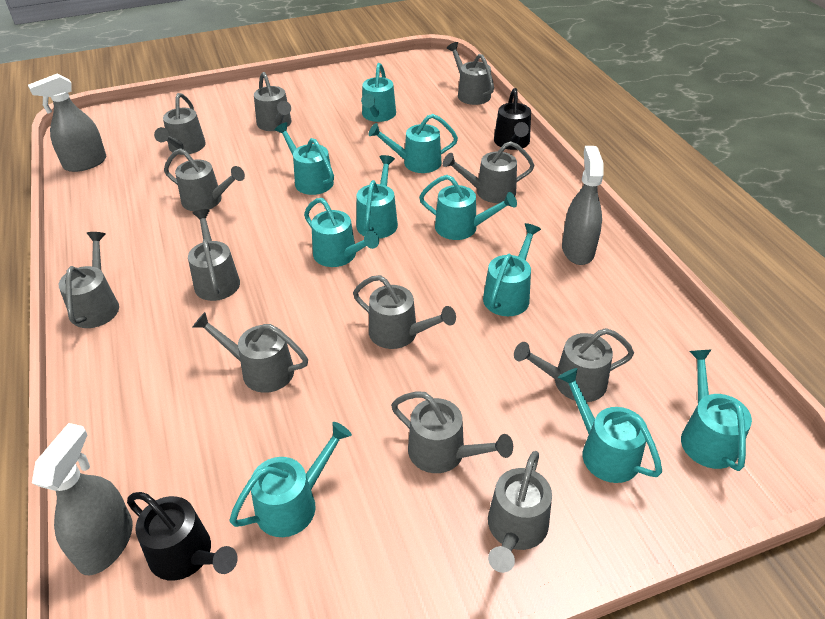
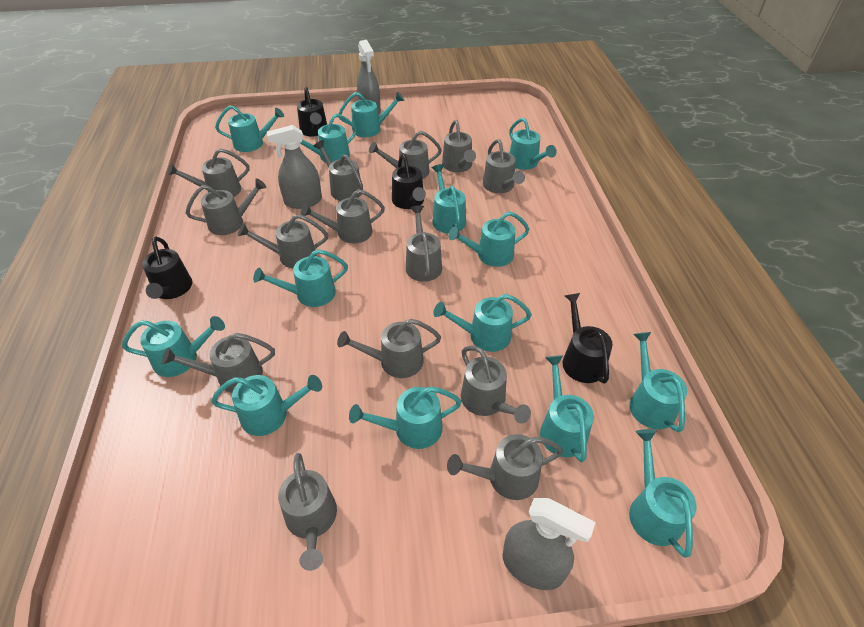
black watering can: [127,492,238,581] [494,88,531,150] = 2 -> [142,237,192,299] [297,87,327,136] [392,154,426,209] [563,293,613,383] = 4
grey watering can: [59,232,119,328] [154,93,206,155] [164,148,245,211] [188,209,240,301] [193,312,308,393] [254,72,291,131] [353,275,456,349] [391,391,513,473] [443,141,535,203] [447,42,494,105] [488,451,552,573] [514,328,634,402] = 12 -> [162,333,275,393] [167,148,249,197] [186,178,267,235] [238,214,328,268] [278,453,337,571] [301,189,385,243] [313,140,363,201] [337,319,441,378] [369,131,442,179] [406,205,442,282] [442,120,476,172] [447,434,563,500] [461,346,531,424] [483,139,525,193] = 14
turquoise watering can: [229,422,352,537] [275,122,334,195] [304,198,379,267] [356,155,398,239] [361,63,396,122] [368,114,458,173] [419,175,517,240] [483,223,541,316] [558,368,662,483] [681,349,752,471] = 10 -> [122,316,225,377] [211,375,322,436] [215,105,284,152] [253,249,348,307] [300,113,357,162] [339,92,405,137] [349,387,462,449] [432,164,466,233] [433,294,532,352] [448,211,530,267] [509,118,557,170] [540,355,594,462] [629,332,687,433] [629,429,697,558] = 14

